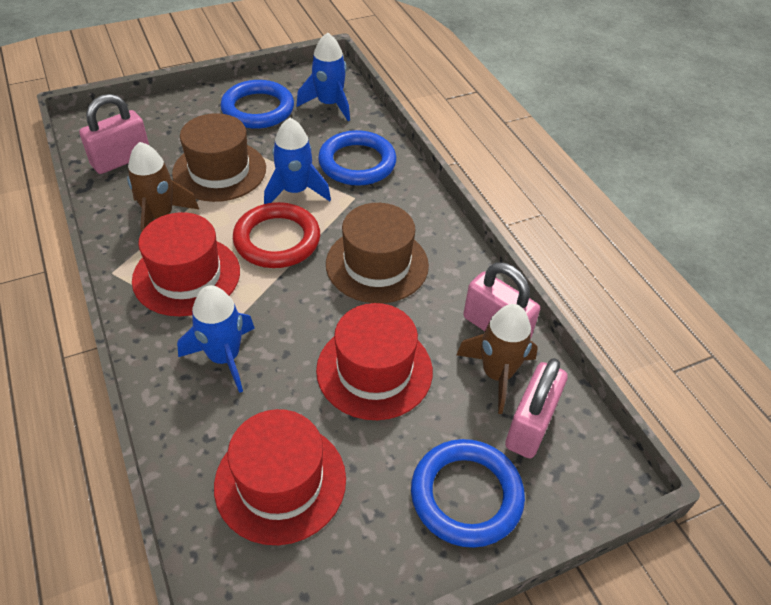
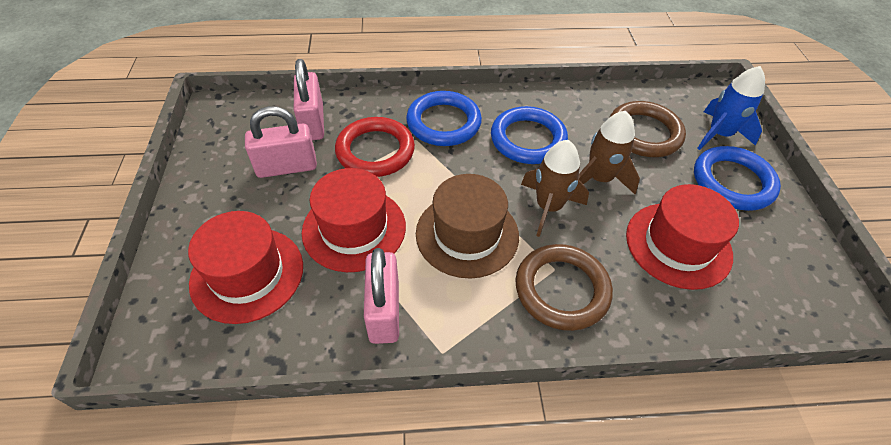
blue rocket: [177,285,255,393] [264,118,331,204] [296,32,350,121] = 3 -> [697,66,765,150] = 1
brown hat: [172,113,266,202] [326,203,429,303] = 2 -> [416,174,519,279] = 1
brown ring: none = 0 -> [515,244,613,331] [609,101,686,157] = 2

